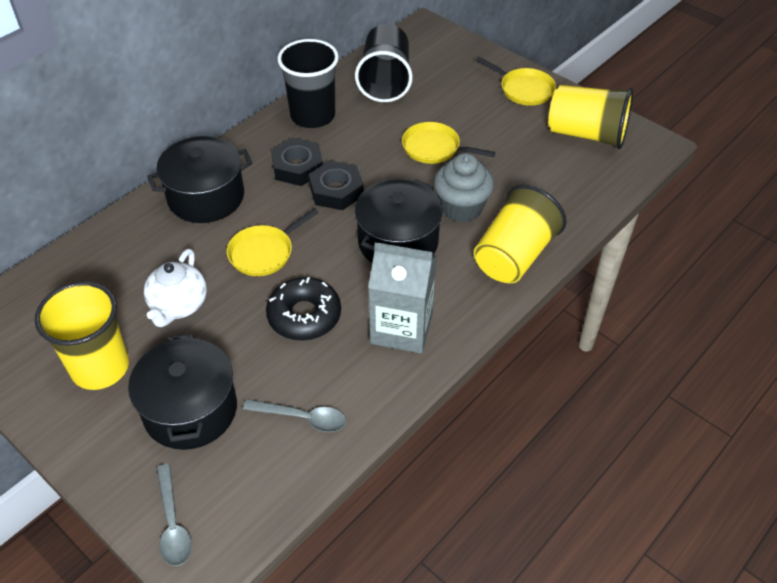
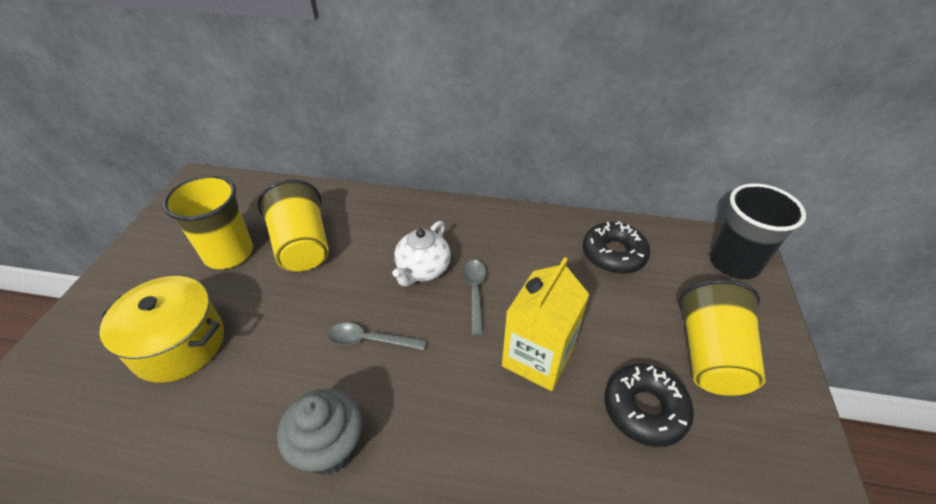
black cup: [277,39,339,128] [355,24,413,102] = 2 -> [710,183,806,279] = 1
black donut: [266,277,341,341] = 1 -> [583,221,650,274] [604,364,694,447] = 2
black nut: [271,138,323,186] [309,161,363,210] = 2 -> none = 0
black pot: [128,334,237,450] [147,136,252,223] [355,179,443,263] = 3 -> none = 0
grey carton: [368,242,436,354] = 1 -> none = 0
yellow carton: none = 0 -> [502,257,590,391] = 1
yellow pan: [227,208,319,276] [402,122,495,164] [476,57,556,106] = 3 -> none = 0
yellow pot: none = 0 -> [100,276,224,383] = 1

